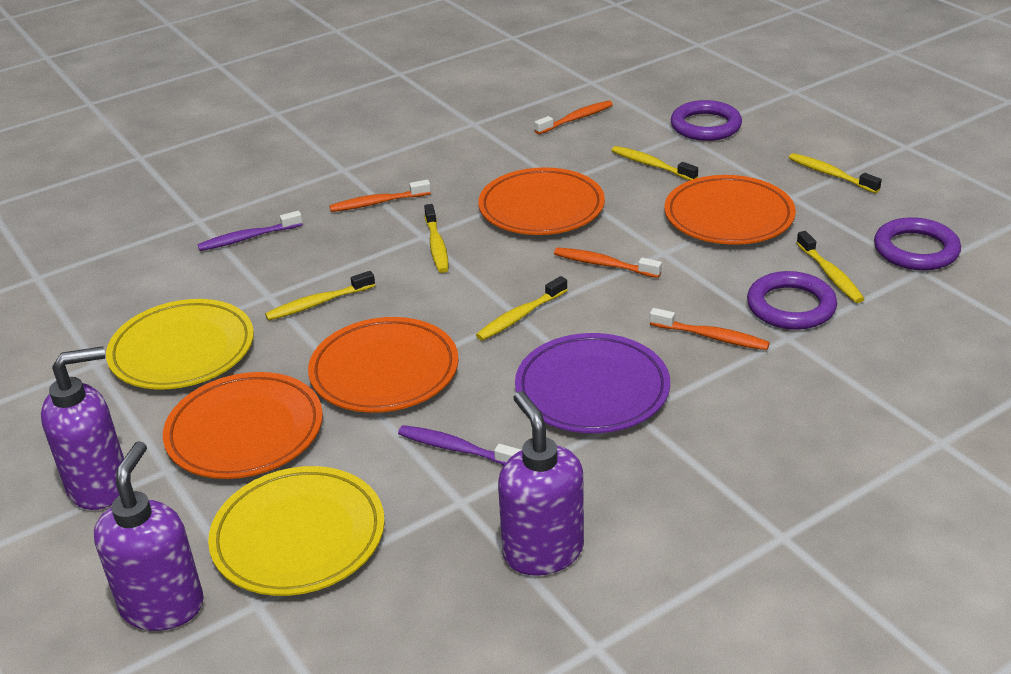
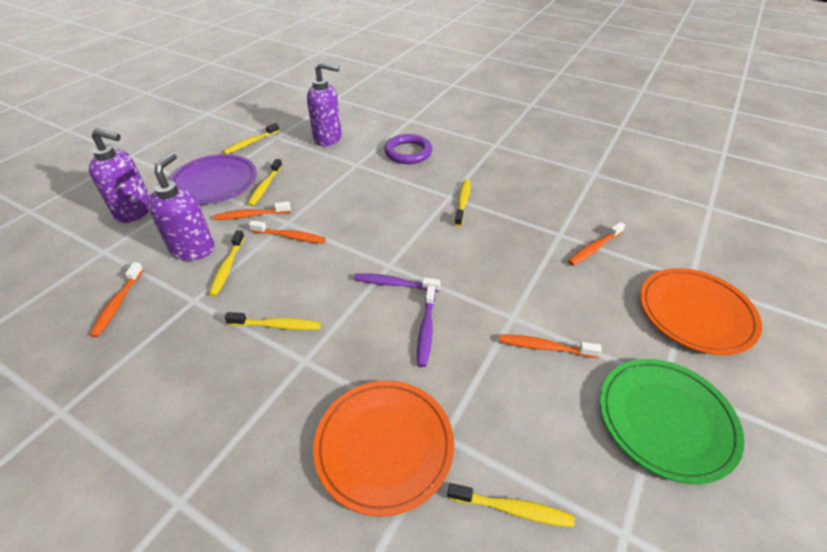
green plate: none = 0 -> [600,359,744,484] = 1
orange plate: [163,372,323,479] [308,317,459,413] [478,167,605,235] [664,175,796,245] = 4 -> [313,380,454,517] [640,268,762,355] = 2
orange toothbrush: [329,180,431,212] [534,101,613,134] [554,247,662,278] [650,308,770,350] = 4 -> [90,262,144,337] [213,201,291,220] [249,220,326,243] [499,334,602,358] [568,222,625,265] = 5
purple ring: [671,100,742,141] [747,271,837,330] [874,217,961,271] = 3 -> [384,134,432,164] = 1
yellow plate: [106,299,254,389] [208,466,385,596] = 2 -> none = 0

